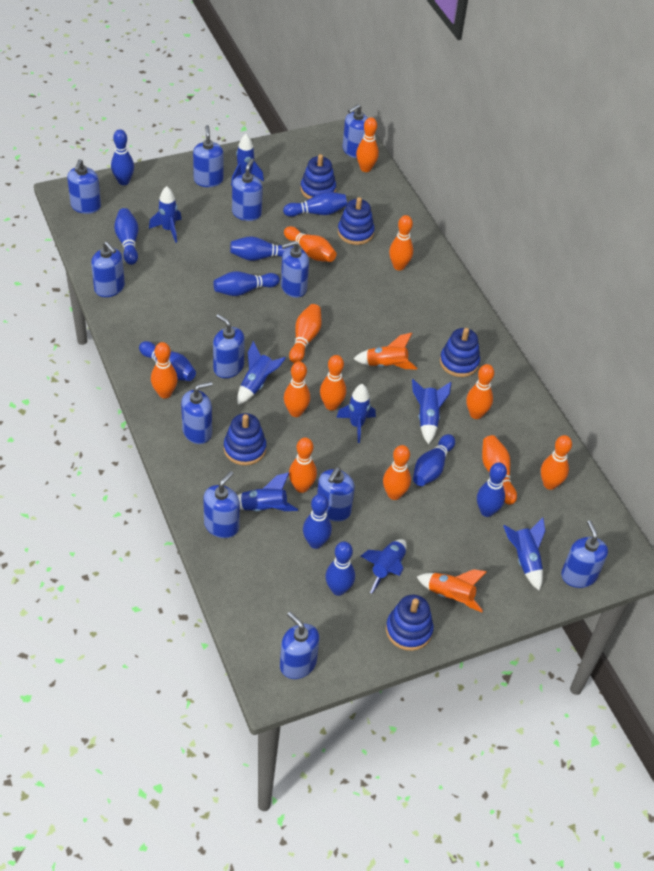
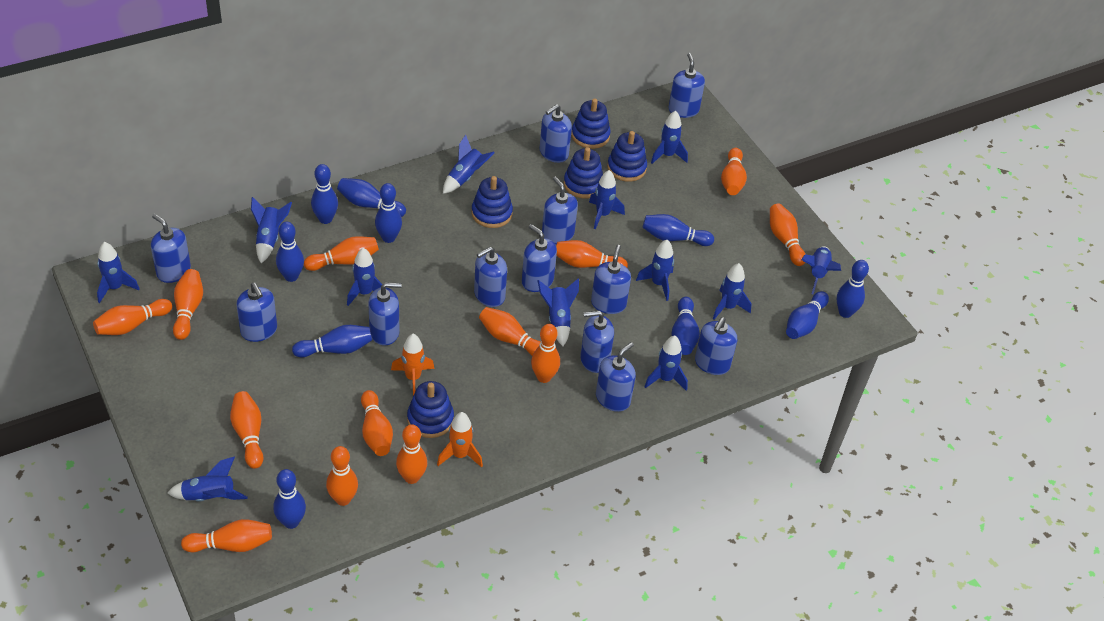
blue rocket: [149,186,182,243] [231,134,264,186] [237,341,286,405] [238,472,298,512] [336,384,376,443] [361,539,407,594] [412,379,452,444] [503,518,545,591] = 8 -> [97,242,140,303] [168,457,248,502] [251,197,292,263] [347,248,382,306] [443,135,495,194] [538,278,579,346] [589,170,625,229] [636,240,674,301] [644,335,688,391] [651,111,688,164] [713,263,751,319] [801,246,841,295] = 12
orange bowling pin: [151,342,178,398] [284,226,337,262] [284,361,310,417] [289,304,321,363] [289,438,317,493] [320,355,346,411] [356,117,379,172] [383,445,411,500] [389,215,413,271] [466,364,494,419] [482,435,517,505] [541,435,572,490] = 12 -> [93,299,172,335] [173,269,203,340] [181,519,272,552] [230,391,263,469] [304,236,379,271] [326,446,358,506] [361,390,393,456] [396,424,427,484] [479,307,540,356] [531,324,560,383] [556,240,628,268] [721,148,747,195] [770,203,805,266] = 13

